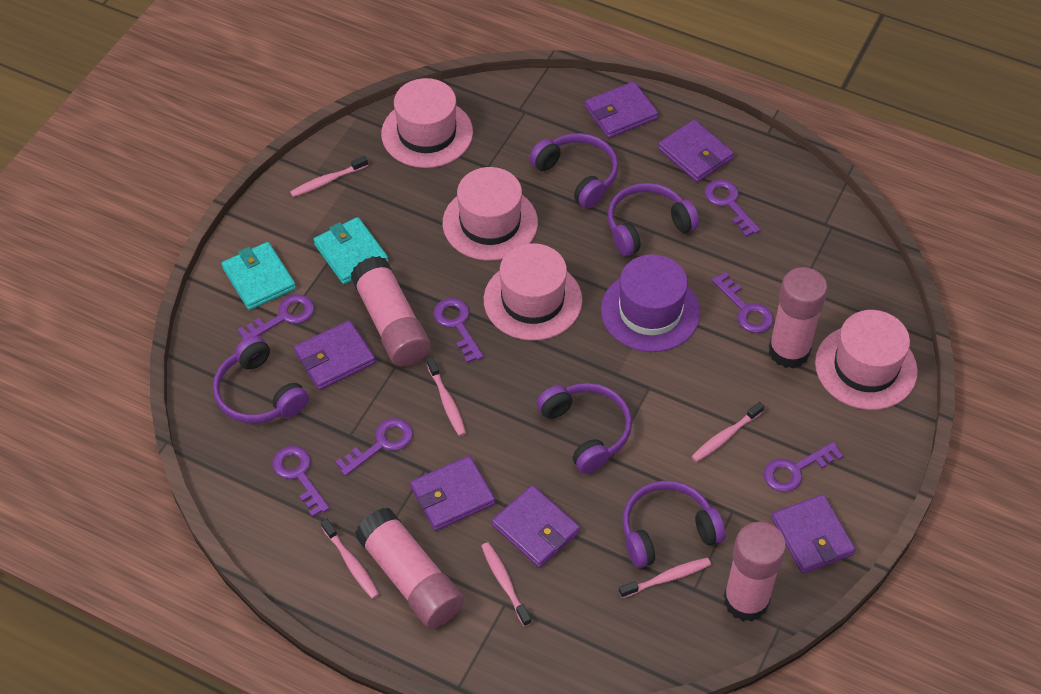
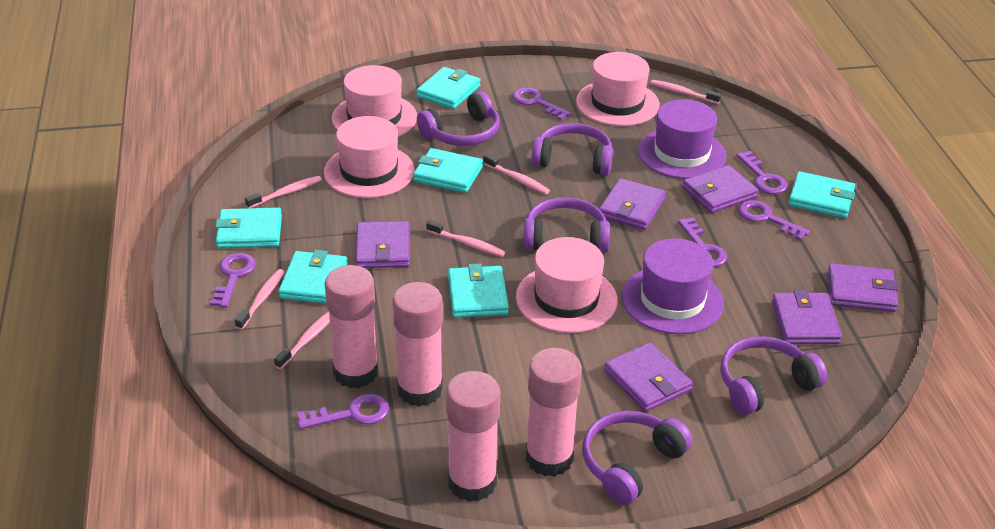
purple hat: [601,254,700,352] = 1 -> [622,238,724,334] [638,99,726,179] = 2
purple key: [237,294,314,340] [272,446,330,517] [335,418,413,476] [434,298,484,363] [705,179,760,237] [712,272,773,333] [764,442,843,492] = 7 -> [210,253,256,308] [297,394,389,429] [513,88,571,120] [678,217,727,267] [736,151,788,194] [738,200,810,240] = 6
turquoise wallet: [222,242,296,310] [314,217,388,284] = 2 -> [215,207,282,249] [278,250,347,304] [413,148,483,193] [416,67,481,109] [448,263,509,318] [788,171,855,218] = 6

